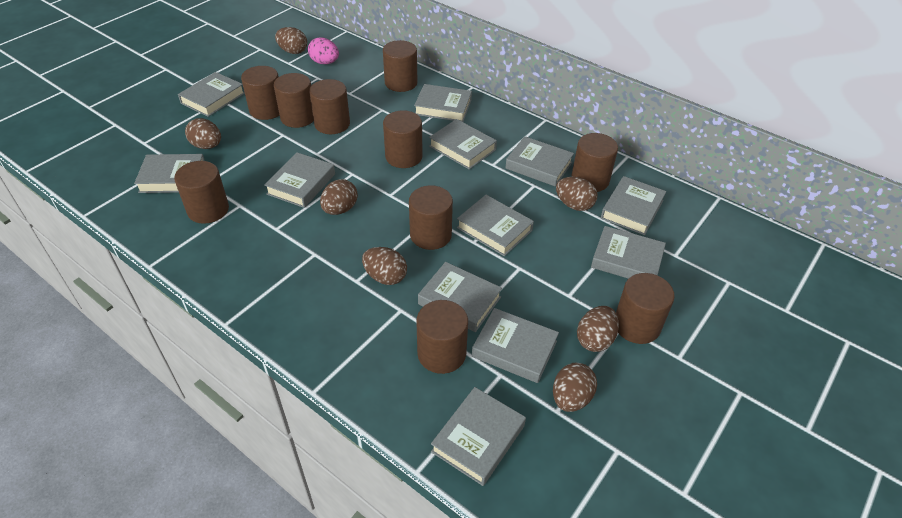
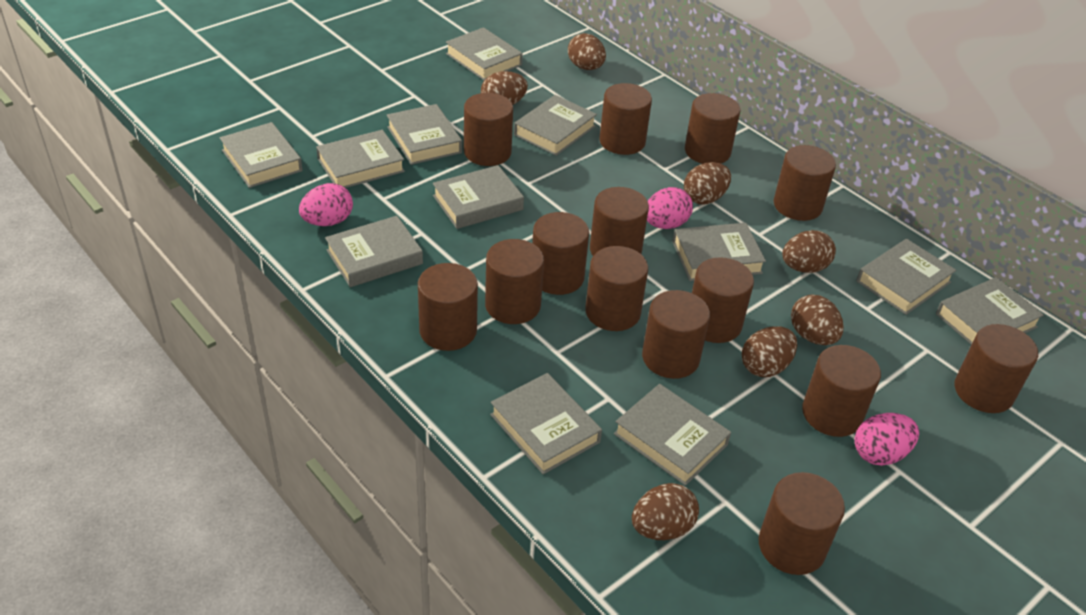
brown cylinder: [174,161,229,224] [241,66,280,120] [274,73,314,128] [309,79,350,134] [383,40,418,92] [383,110,423,168] [409,185,453,250] [416,300,468,374] [571,133,618,192] [616,273,675,344] = 10 -> [418,263,478,351] [464,93,513,166] [485,239,544,324] [532,212,589,295] [585,246,648,331] [590,187,649,256] [599,83,652,155] [642,290,710,379] [685,93,740,164] [692,257,754,343] [759,472,845,575] [773,145,836,221] [802,345,881,437] [954,324,1038,413] = 14
pink egg: [308,38,339,64] = 1 -> [299,183,353,226] [647,187,693,229] [854,413,919,466] = 3

